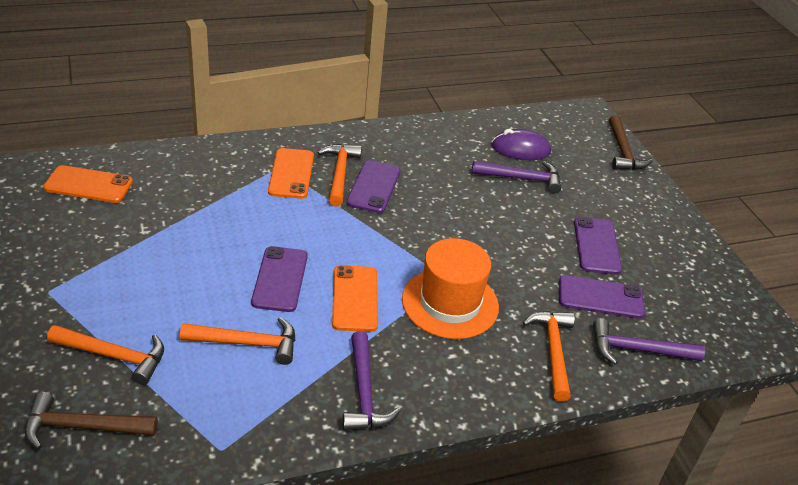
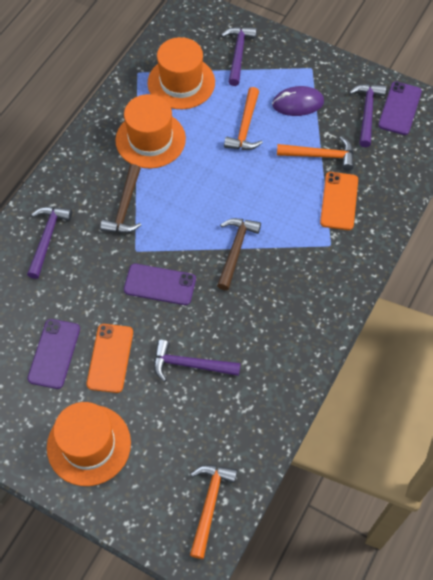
orange hammer: [47,325,164,385] [180,317,295,365] [317,144,362,207] [523,311,575,402] = 4 -> [190,465,238,559] [224,87,263,150] [277,136,354,171] = 3
orange hat: [402,238,499,339] = 1 -> [47,402,131,486] [115,94,186,169] [147,37,215,109] = 3
orange phone: [43,165,133,203] [268,148,314,199] [332,265,378,332] = 3 -> [86,324,133,393] [320,172,358,230] = 2
purple hammer: [342,331,401,431] [472,161,561,194] [593,318,705,365] = 3 -> [27,207,72,279] [154,340,241,382] [221,27,257,86] [349,84,386,147] = 4
purple phone: [251,246,308,312] [347,160,401,213] [559,275,645,319] [574,217,622,275] = 4 -> [27,319,80,389] [124,264,196,305] [378,81,422,135] = 3

